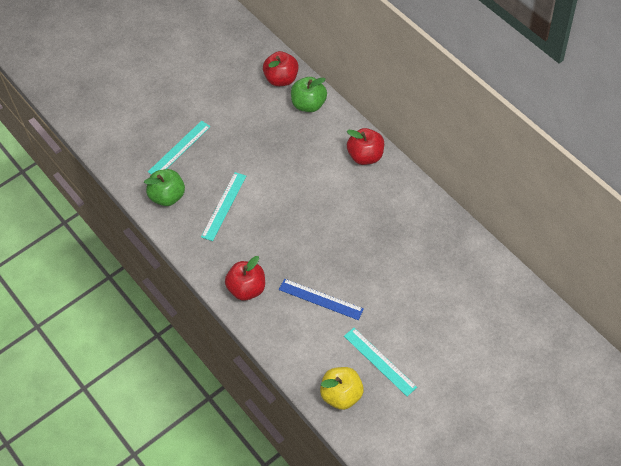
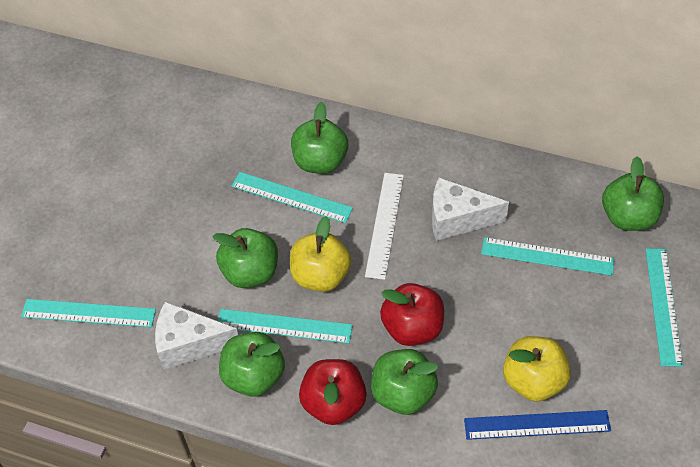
green apple: [144,169,185,206] [291,77,327,112] = 2 -> [213,228,278,288] [219,332,285,397] [291,102,348,174] [371,349,438,415] [602,156,664,231] = 5
red apple: [225,256,265,301] [263,51,299,86] [347,128,384,165] = 3 -> [299,359,367,425] [380,283,444,346] = 2
turquoise ruler: [148,121,211,175] [201,172,246,241] [344,328,417,396] = 3 -> [21,299,156,327] [218,309,353,344] [231,172,353,223] [481,237,614,276] [645,248,683,367] = 5
white cheese: none = 0 -> [155,301,238,370] [432,177,509,241] = 2
white ruler: none = 0 -> [365,173,404,280] = 1
yellow apple: [320,367,364,410] = 1 -> [290,216,351,292] [503,336,571,402] = 2

